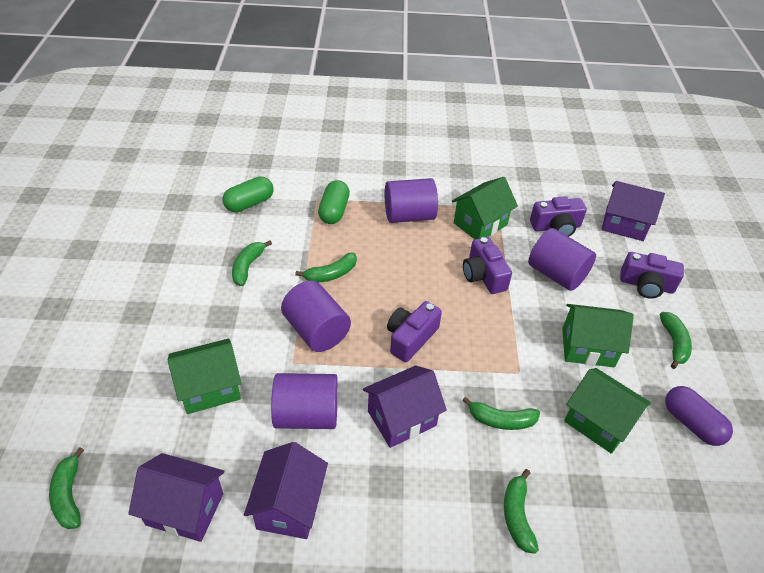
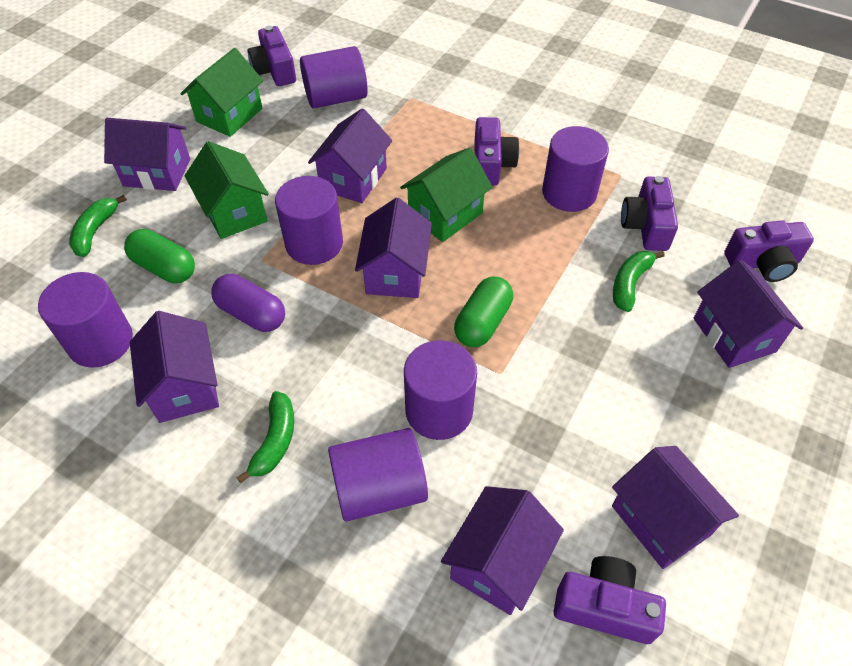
green banana: [49,447,84,529] [232,241,272,286] [295,252,357,283] [462,397,540,430] [504,469,539,554] [660,312,692,369] = 6 -> [69,195,127,257] [236,391,294,483] [613,251,665,312] = 3
green house: [168,339,241,414] [452,177,518,239] [562,304,634,367] [564,368,651,454] = 4 -> [181,48,263,137] [184,141,269,239] [400,148,493,242] = 3
purple camera: [387,301,442,362] [463,237,512,294] [530,196,587,237] [620,252,684,299] = 4 -> [248,26,296,86] [474,117,519,186] [554,556,666,644] [621,176,678,251] [724,220,814,282] = 5
purple cylinder: [271,373,338,429] [281,280,351,352] [385,178,438,223] [528,228,596,291] = 4 -> [38,272,133,368] [275,176,343,265] [300,46,368,109] [328,428,428,522] [404,340,477,440] [542,126,609,212] = 6
purple house: [128,453,224,542] [244,442,328,539] [363,366,447,448] [602,181,665,241] = 4 -> [104,118,190,191] [130,311,219,423] [308,108,392,203] [355,198,432,298] [441,486,564,615] [612,446,739,569] [694,260,803,368] = 7

